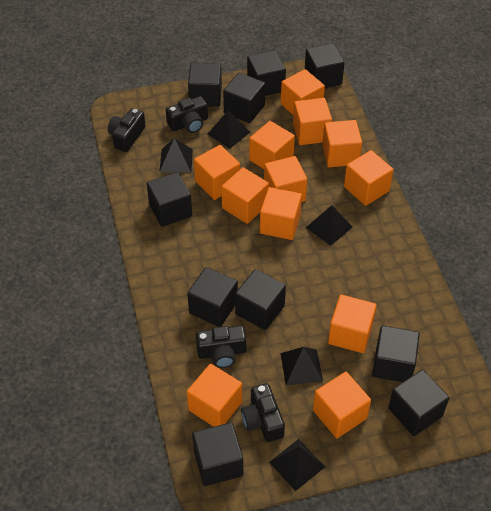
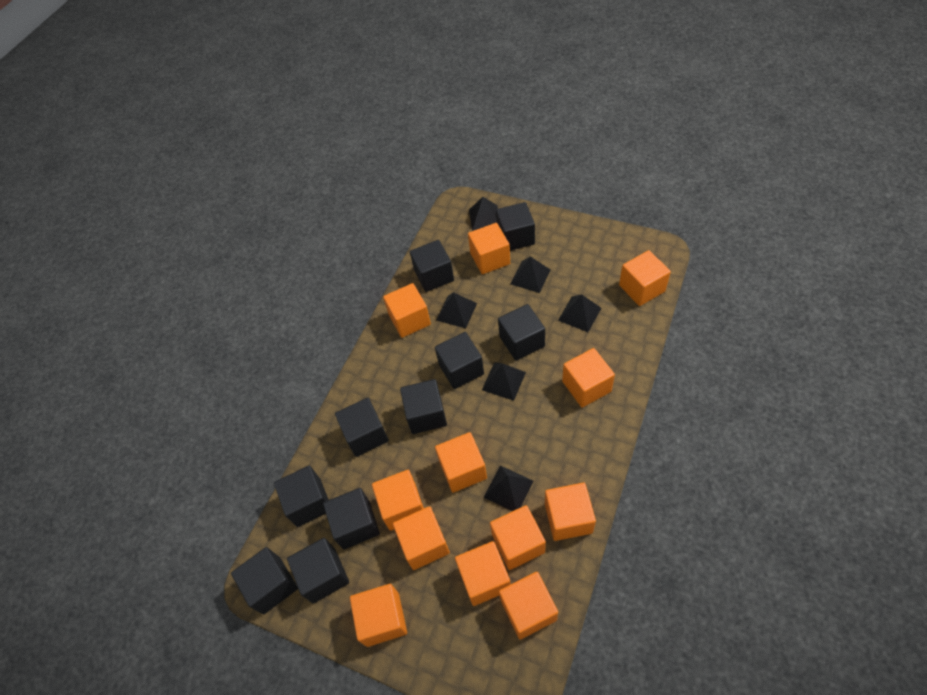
black camera: [108,108,146,152] [166,96,208,133] [196,325,247,368] [241,383,285,442] = 4 -> none = 0
black pyramid: [160,138,193,173] [208,110,250,149] [269,439,325,491] [280,347,323,385] [306,205,353,246] = 5 -> [436,292,477,328] [469,197,498,231] [482,362,526,401] [484,465,534,511] [510,256,551,293] [558,294,601,332] = 6

